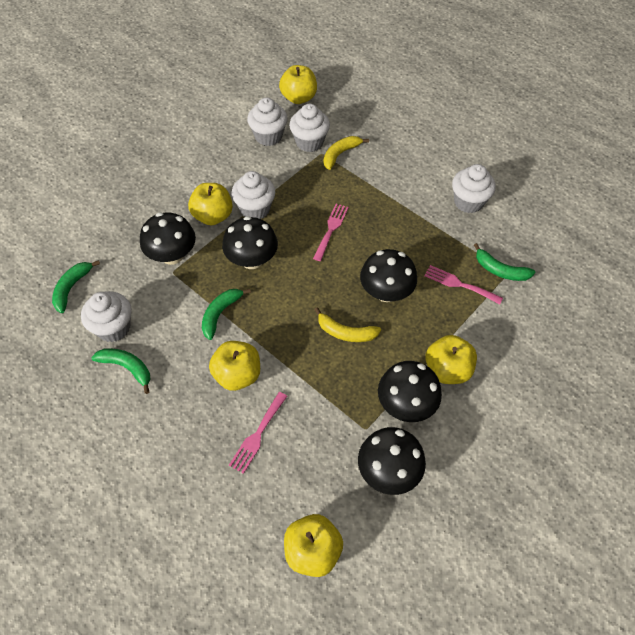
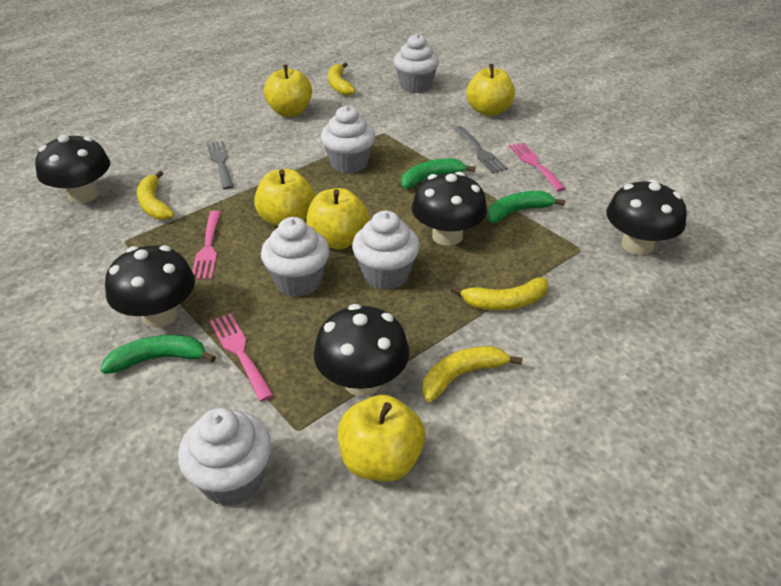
green banana: [52,260,100,313] [91,348,151,394] [202,289,251,340] [474,243,535,281] = 4 -> [100,335,216,374] [401,158,476,188] [487,191,566,223] = 3
grey fork: none = 0 -> [207,141,234,190] [454,126,508,173] = 2
yellow banana: [314,307,381,342] [324,136,369,170] = 2 -> [137,170,175,220] [328,62,355,95] [422,346,523,402] [451,278,549,310] = 4

